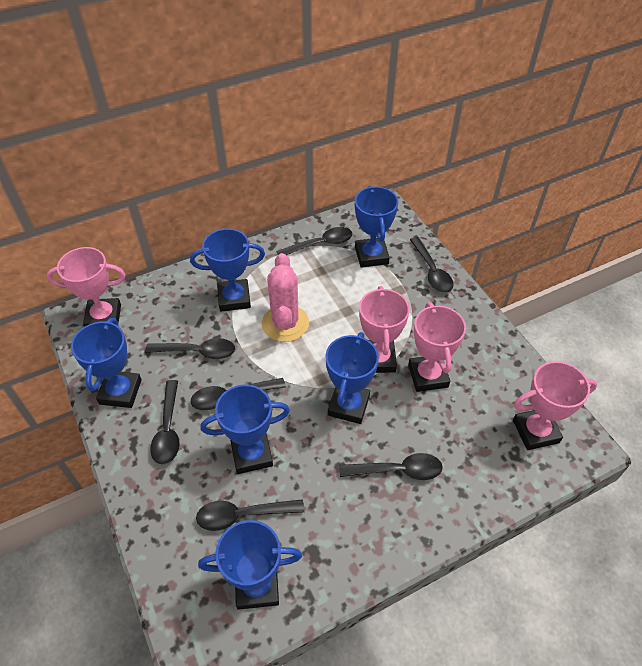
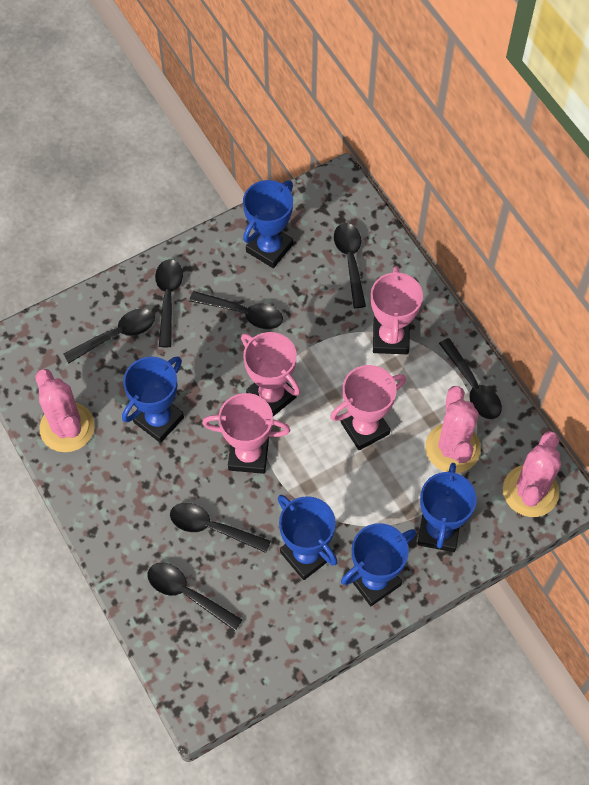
blue trophy: [71,318,142,408] [190,228,265,312] [198,520,302,610] [200,384,290,474] [325,332,379,424] [355,186,399,268] = 6 -> [122,356,184,443] [243,180,293,268] [278,495,338,580] [341,523,416,606] [417,463,477,552] = 5
pink cactus: [262,253,309,342] = 1 -> [35,369,95,452] [425,386,481,473] [503,431,561,517] = 3

